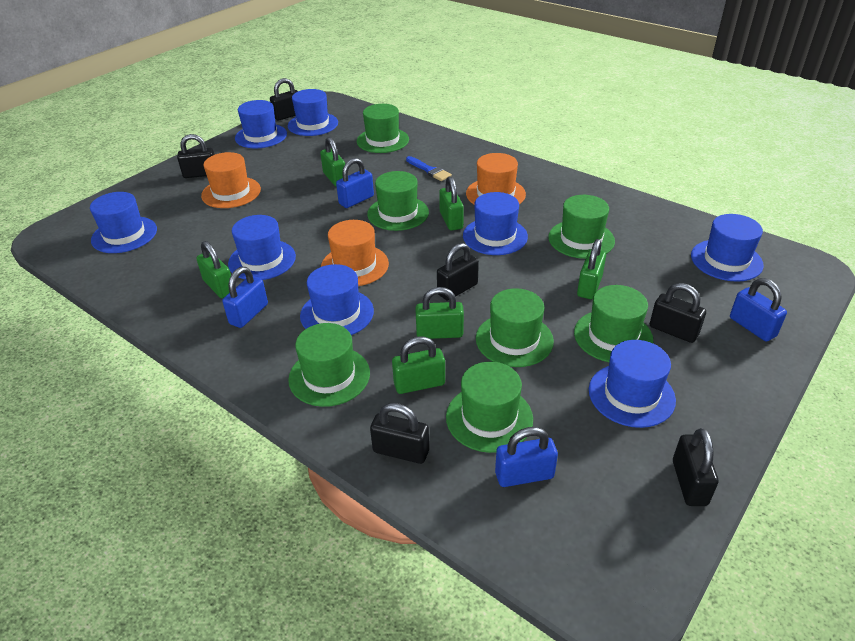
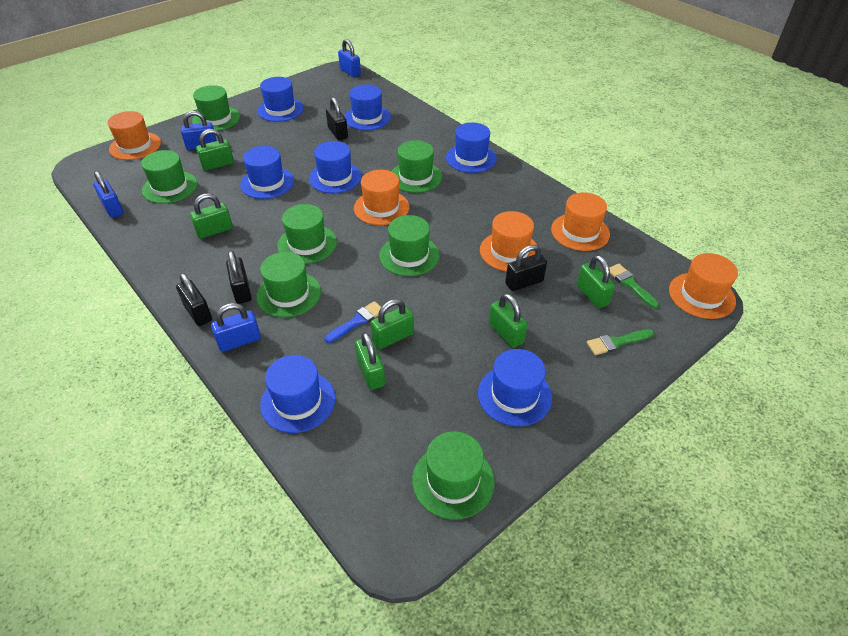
black padlock: [177,134,214,178] [270,78,298,120] [370,403,429,464] [437,243,479,301] [650,283,706,343] [673,428,718,506] = 6 -> [176,273,212,326] [226,251,252,304] [326,97,348,140] [505,245,547,291] = 4
blue hat: [90,192,157,253] [228,215,296,280] [235,100,287,148] [288,89,338,136] [300,264,374,335] [463,192,528,255] [589,340,676,428] [691,214,764,282] = 8 -> [240,146,294,199] [257,77,304,122] [260,355,335,433] [309,141,362,193] [344,84,391,130] [446,123,497,173] [478,349,552,426] = 7
green brush: none = 0 -> [587,329,654,355] [609,264,659,308] = 2
orange hat: [201,152,261,208] [321,220,389,286] [466,153,526,204] = 3 -> [107,111,161,160] [354,170,409,225] [480,211,538,271] [551,192,610,251] [669,253,738,319] = 5

